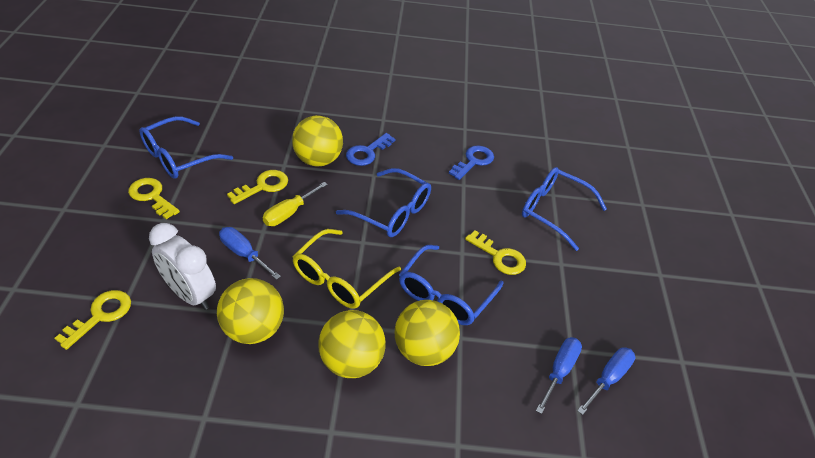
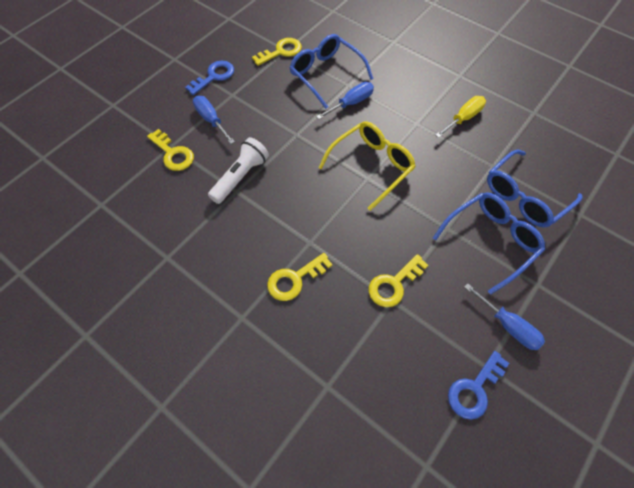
blue glasses: [139,116,233,179] [336,168,431,237] [399,245,504,325] [522,167,607,251] = 4 -> [289,34,374,109] [433,192,545,295] [487,149,583,228] = 3
white clock: [149,223,216,310] = 1 -> none = 0
white flashlight: none = 0 -> [208,137,269,204] = 1
yellow ball: [217,278,284,344] [292,115,343,167] [318,310,386,378] [395,300,460,366] = 4 -> none = 0

